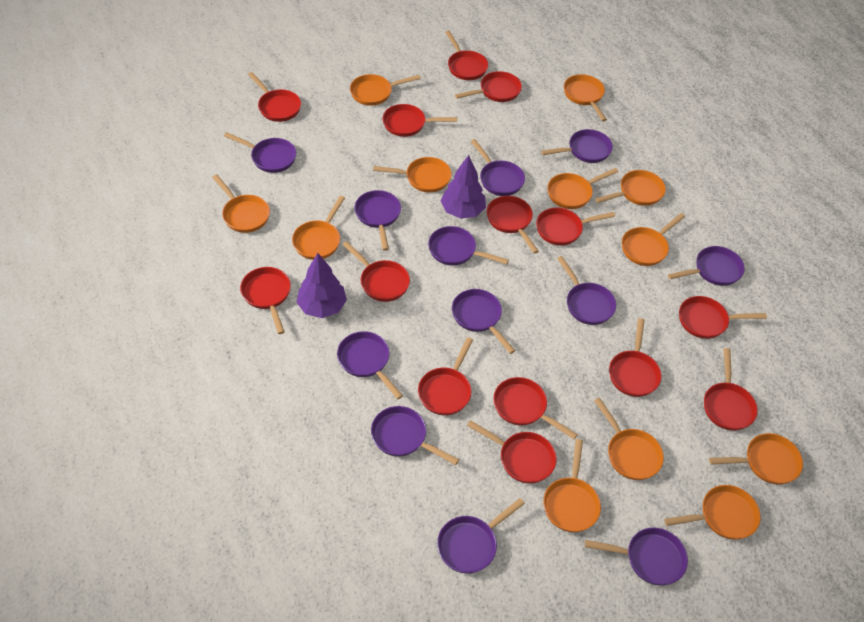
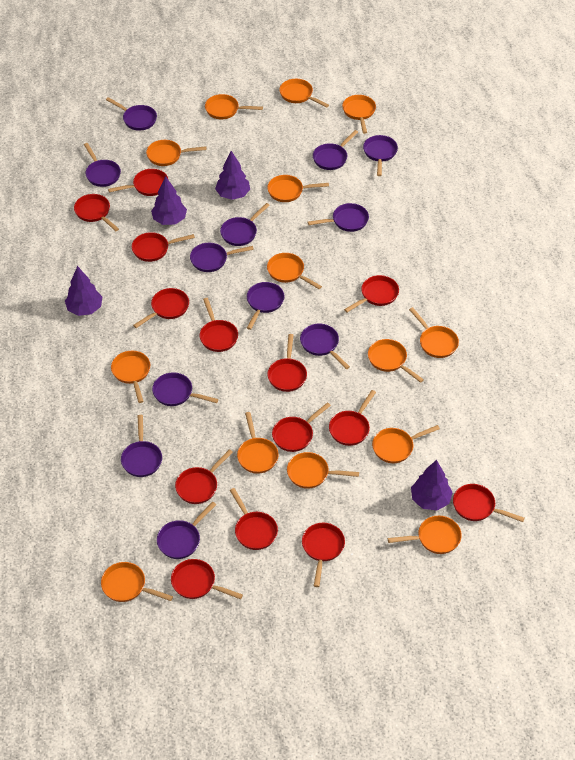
orange pan: [212,174,270,233] [292,196,345,260] [350,74,421,106] [373,157,452,193] [543,439,601,532] [548,168,618,209] [564,74,607,121] [594,398,664,480] [595,170,666,206] [622,213,685,266] [664,485,761,540] [709,433,803,484] = 12 -> [101,562,173,602] [111,351,150,403] [146,140,207,166] [205,94,263,120] [237,412,279,474] [267,175,329,202] [267,253,322,289] [279,79,329,108] [287,452,359,489] [342,95,376,134] [368,339,424,383] [372,425,440,463] [388,516,462,554] [409,307,459,358] = 14
purple tree: [297,253,347,318] [441,155,486,219] = 2 -> [65,266,102,316] [151,176,187,225] [215,151,250,200] [411,460,453,511] = 4

